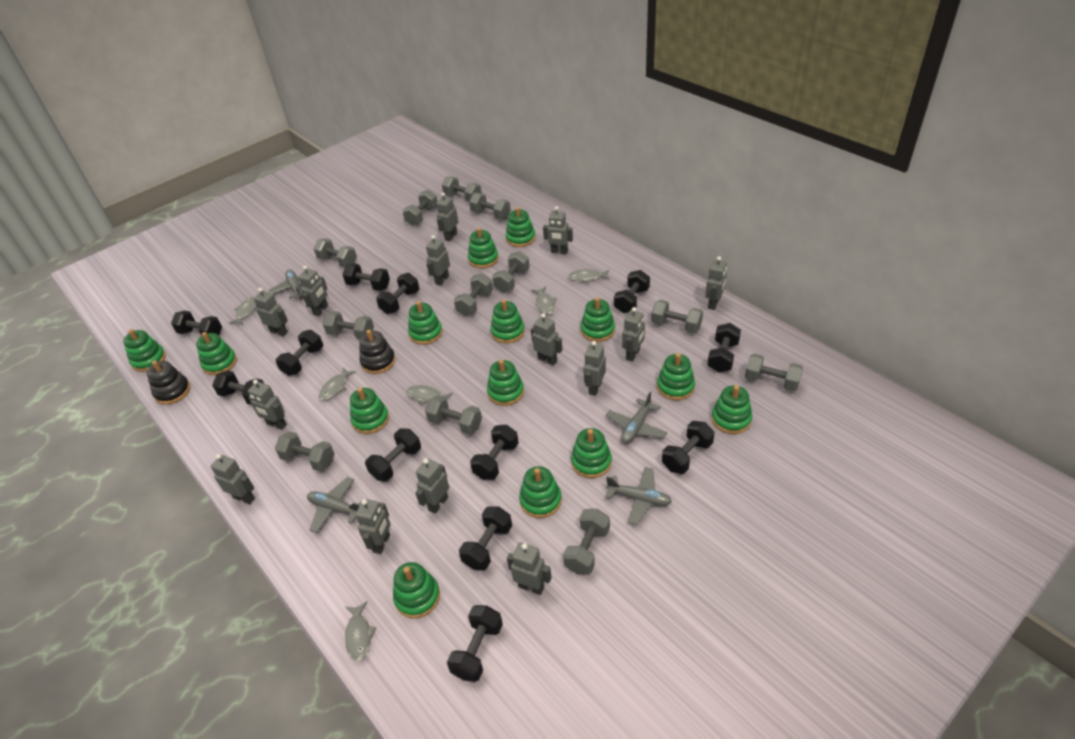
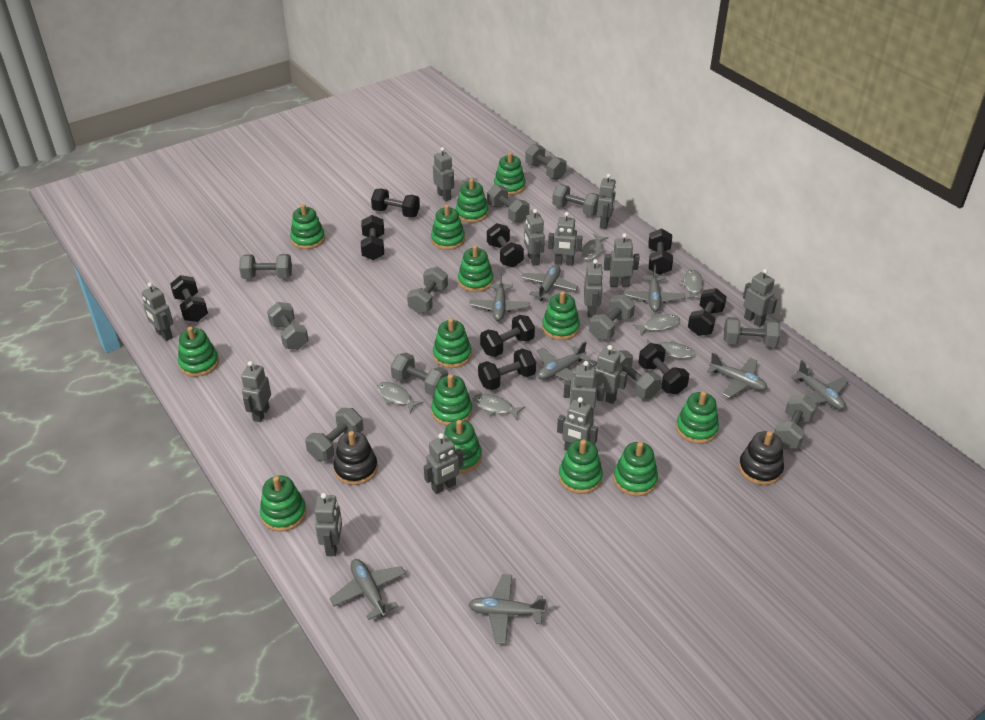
black dumbbell: [171,311,222,336] [212,370,264,405] [275,330,323,376] [342,263,390,291] [365,428,421,482] [376,273,419,314] [447,605,503,682] [459,506,512,571] [470,425,519,480] [614,270,650,313] [662,421,715,474] [707,323,741,372] = 12 -> [170,275,208,322] [361,215,384,260] [371,189,420,218] [478,348,536,390] [480,315,535,357] [487,223,524,267] [638,343,689,394] [648,228,673,275] [688,288,727,336] = 9
grey plane: [269,270,319,299] [307,477,361,533] [606,392,667,444] [606,467,672,525] = 4 -> [329,559,406,620] [468,574,546,644] [469,273,530,321] [521,265,578,302] [537,341,592,383] [625,265,685,312] [707,353,767,398] [791,360,849,410] = 8

